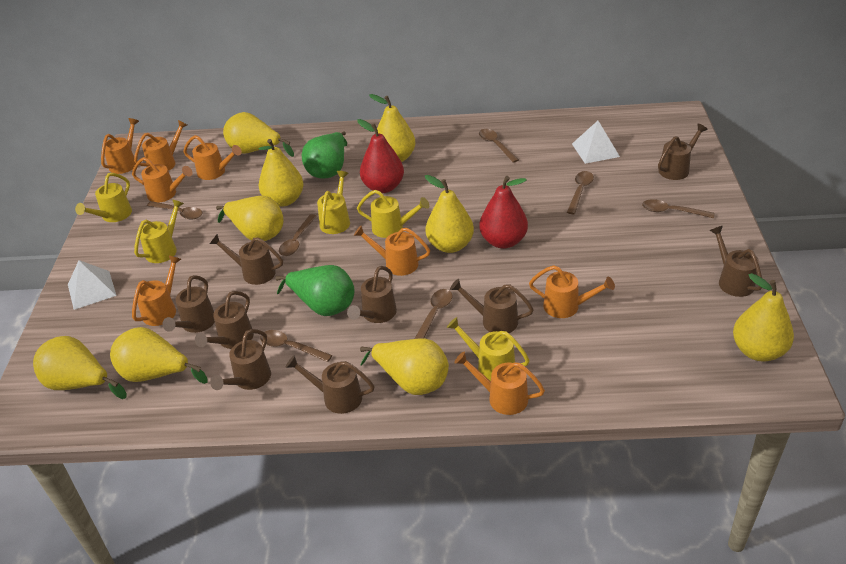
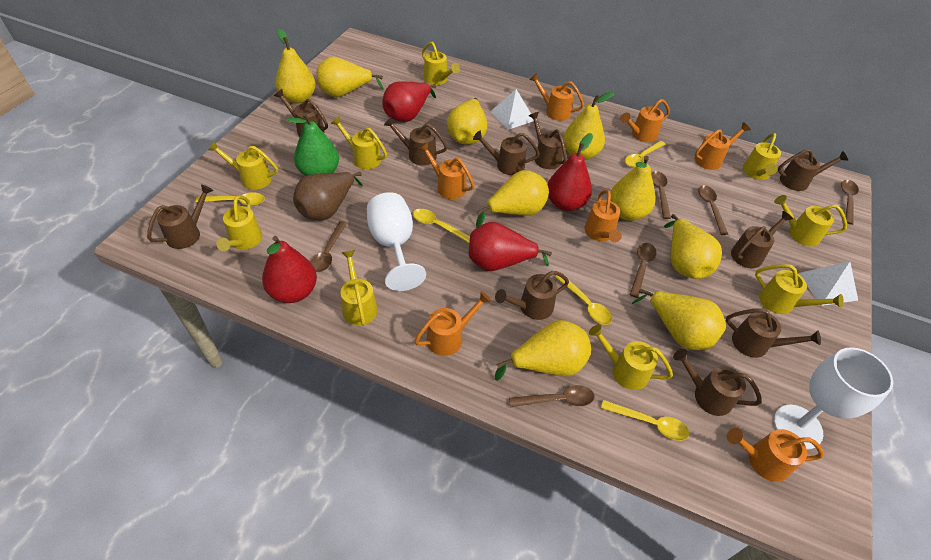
brown pear: none = 0 -> [293,172,363,220] = 1
brown spoon: [147,201,202,219] [260,330,332,362] [279,214,317,256] [414,289,453,339] [479,129,519,163] [567,171,594,214] [642,199,715,218] = 7 -> [311,221,347,272] [509,385,595,407] [630,243,656,298] [651,171,671,219] [698,185,728,235] [841,180,859,225] = 6
brown watering can: [162,275,215,333] [195,291,254,349] [210,234,283,285] [210,329,271,390] [285,355,375,414] [347,266,397,323] [450,279,534,333] [658,124,708,180] [709,226,762,297] = 9 -> [147,184,214,249] [274,89,328,137] [384,117,447,166] [473,131,540,175] [495,271,569,320] [529,112,567,169] [673,349,762,416] [726,308,821,358] [731,211,793,268] [778,149,848,191] = 10
green pear: [275,265,355,316] [302,131,347,179] = 2 -> [287,113,339,176] = 1
orange watering can: [101,118,139,174] [132,157,193,203] [132,256,181,326] [134,120,187,171] [183,135,242,180] [354,225,430,276] [454,351,545,415] [529,265,615,318] = 8 -> [414,291,491,356] [419,143,475,199] [529,73,584,121] [584,190,622,243] [620,99,670,142] [694,122,751,170] [727,428,824,482] = 7
red pear: [357,119,404,193] [479,176,528,249] = 2 -> [262,236,317,303] [382,81,436,122] [469,222,552,271] [548,133,593,211] = 4
white goblet: none = 0 -> [367,192,426,291] [774,347,893,450] = 2
yellow spoon: none = 0 -> [195,192,265,206] [413,209,470,243] [555,275,612,325] [601,400,689,441] [625,141,665,167] = 5
yellow watering can: [75,173,132,222] [134,199,184,263] [317,171,350,234] [357,190,429,238] [447,317,530,381] = 5 -> [208,142,278,190] [216,195,263,251] [331,117,387,169] [341,250,378,326] [422,42,460,85] [589,324,673,390] [743,133,781,180] [755,264,844,314] [774,195,847,247] = 9

